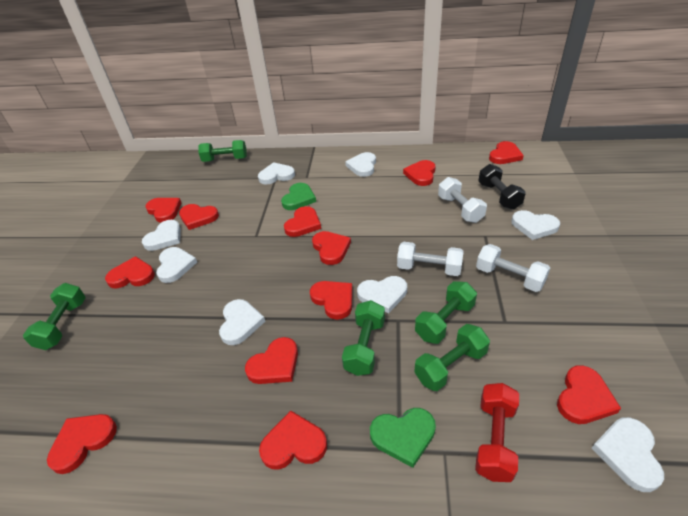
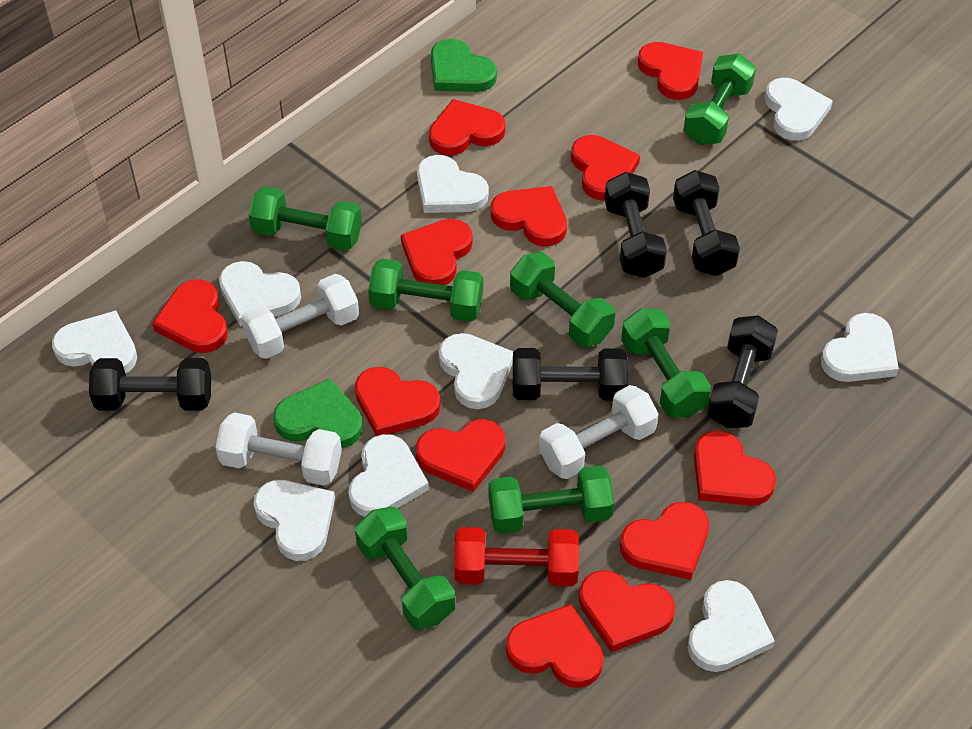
black dumbbell: [479,164,526,210] = 1 -> [89,358,211,411] [513,348,628,401] [604,172,667,278] [673,170,740,276] [707,315,778,428] = 5
green dumbbell: [23,283,85,350] [198,140,247,162] [342,300,385,376] [415,281,477,344] [415,324,490,391] = 5 -> [249,186,362,251] [355,507,455,630] [368,258,483,322] [489,465,614,534] [510,252,615,347] [621,308,711,418] [684,54,756,145] = 7
white heart: [142,220,181,251] [156,247,197,283] [219,299,265,345] [258,162,295,184] [345,152,376,177] [357,276,407,313] [511,210,560,240] [592,417,664,492] = 8 -> [52,310,137,374] [219,261,301,326] [254,480,335,561] [348,434,429,517] [417,155,489,213] [439,333,513,409] [688,580,775,672] [765,78,833,141] [821,313,899,382] = 9

